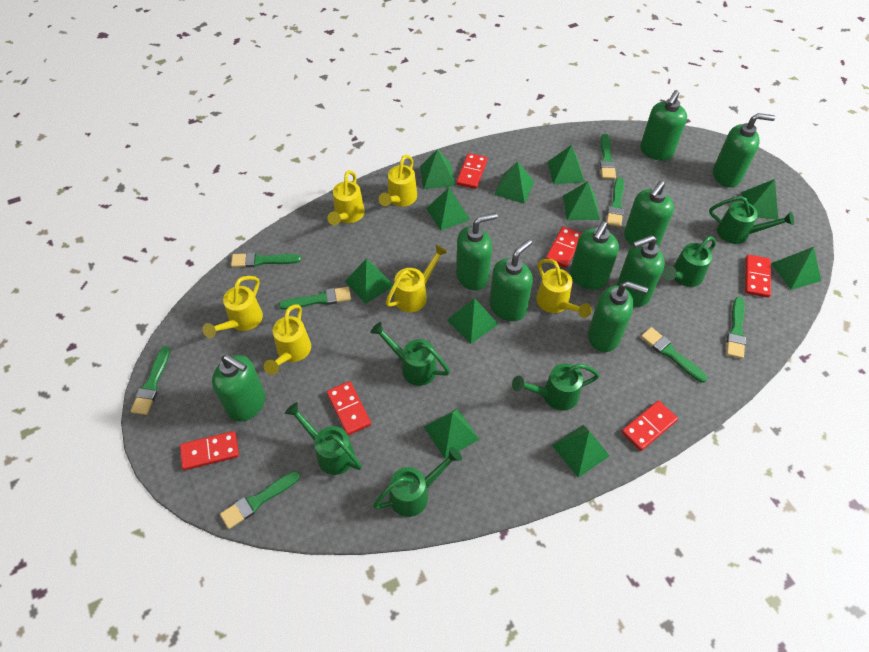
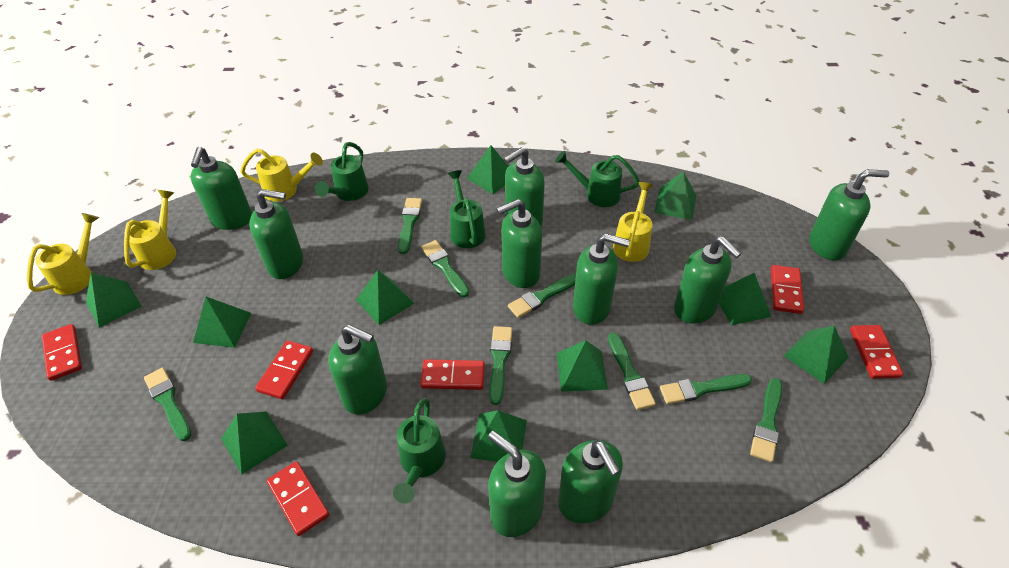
green pyramid: [345,259,393,304] [420,149,455,189] [424,408,479,459] [426,188,470,231] [447,298,498,344] [494,161,534,204] [548,145,585,185] [552,425,610,478] [563,181,600,220] [742,179,778,220] [771,247,821,290] = 11 -> [86,273,142,328] [193,297,252,348] [221,411,288,474] [356,270,414,325] [467,145,509,194] [470,410,527,462] [557,340,608,392] [654,171,696,220] [719,273,771,325] [784,326,849,384] = 10
green soap dispenser: [212,355,265,422] [456,213,498,291] [490,239,533,321] [570,222,619,290] [588,281,648,352] [617,235,665,307] [624,181,674,246] [640,90,687,161] [713,113,775,187] = 9 -> [190,147,252,230] [249,189,303,279] [328,324,387,415] [488,431,546,537] [497,199,542,288] [504,147,544,227] [558,440,623,523] [573,234,630,325] [674,236,742,324] [809,169,889,260] = 10
green watering can: [285,402,362,475] [370,322,450,386] [373,447,462,517] [512,363,600,411] [662,236,716,287] [709,196,794,244] = 6 -> [315,142,369,201] [393,398,446,504] [447,170,486,248] [555,151,640,207] = 4
yellow watering can: [203,276,263,338] [264,304,311,375] [327,170,365,225] [379,154,417,207] [386,245,447,312] [536,259,592,318] = 6 -> [27,213,99,295] [124,190,176,270] [241,149,323,202] [613,182,654,262] = 4

